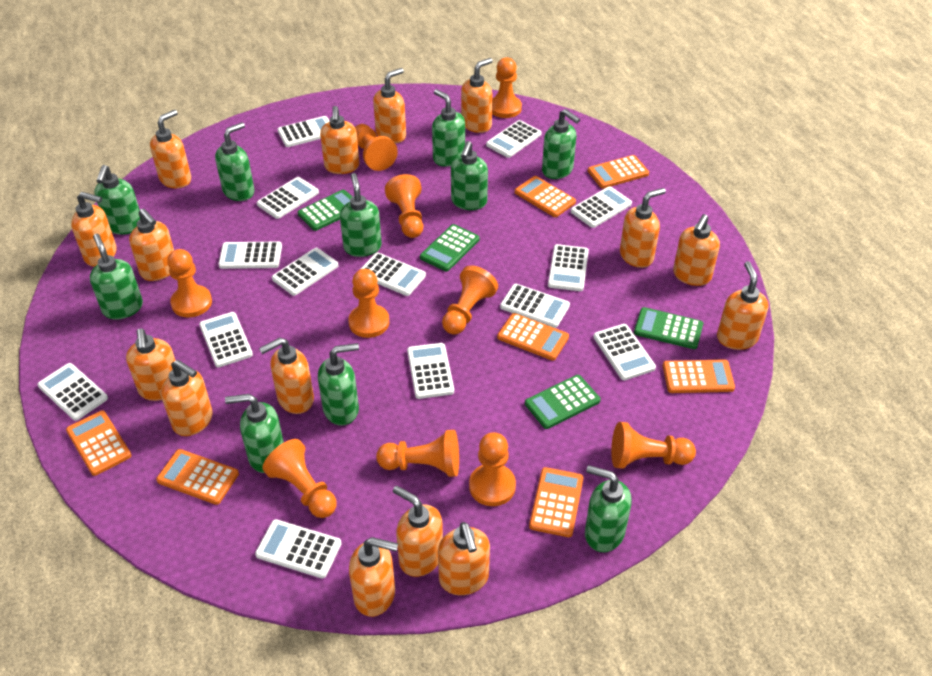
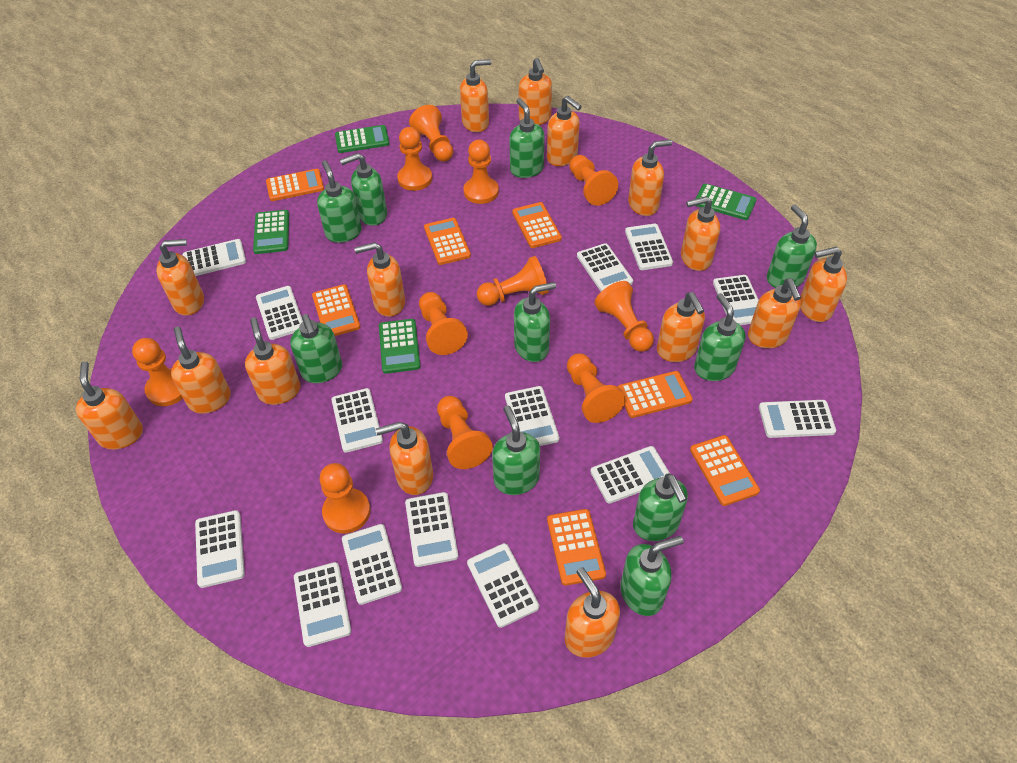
orange pawn: [167,249,212,318] [262,439,336,518] [348,269,389,338] [355,124,398,171] [376,430,459,477] [385,174,423,238] [442,266,498,335] [469,432,516,506] [492,58,522,118] [611,422,696,469] = 10 -> [132,338,183,406] [320,463,371,533] [397,127,432,191] [409,105,453,162] [419,292,468,355] [437,396,493,469] [464,140,499,204] [477,256,549,306] [567,353,625,423] [569,155,618,206] [594,281,654,352] = 11

